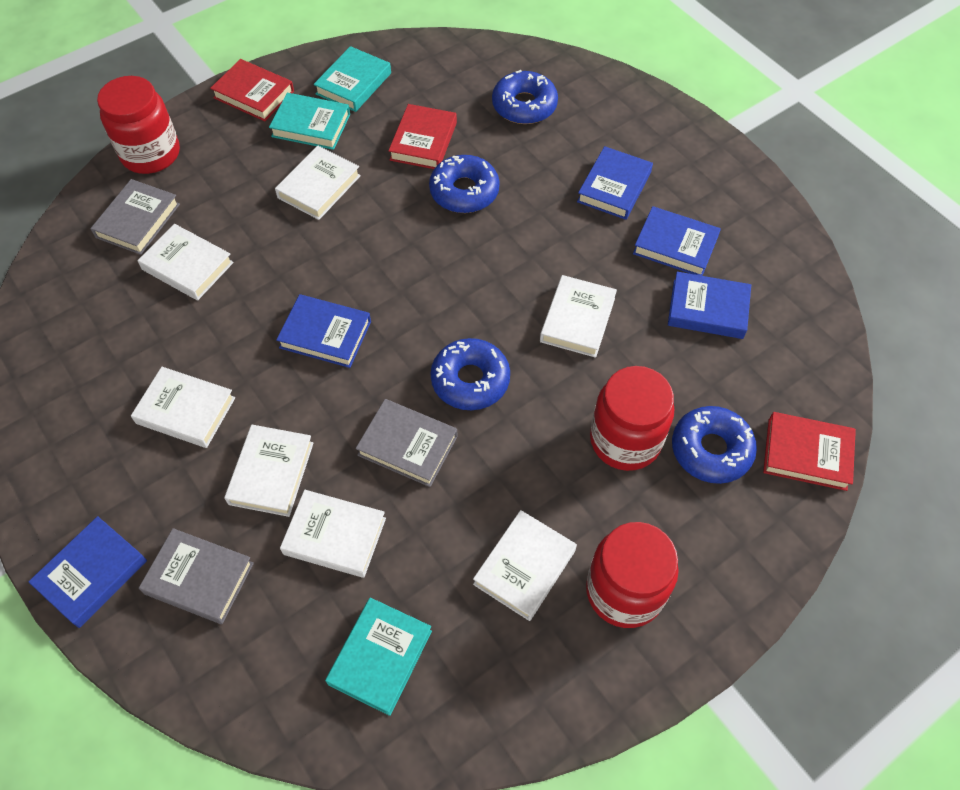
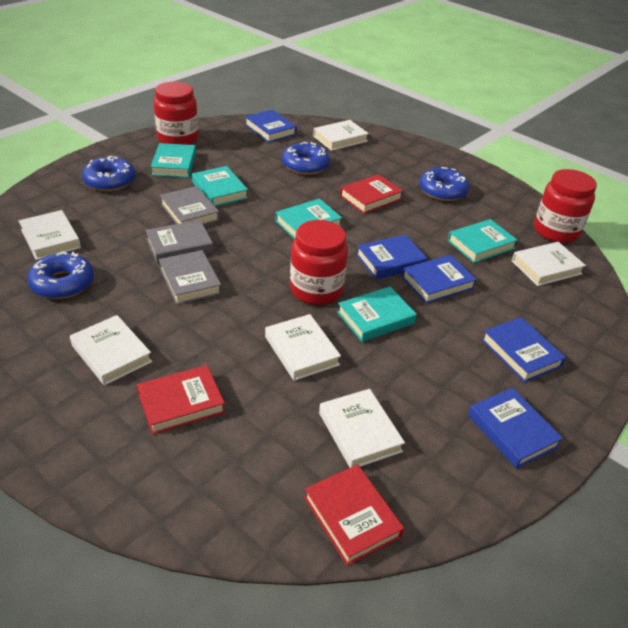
turquoise book: [269,93,350,150] [314,46,391,112] [325,598,432,716] = 3 -> [151,143,196,178] [192,166,248,206] [275,198,342,239] [337,287,417,342] [448,219,518,263] = 5
white book: [131,367,235,448] [137,224,234,300] [224,425,313,517] [275,146,361,220] [280,490,386,578] [473,510,577,621] [540,275,617,358] = 7 -> [19,210,81,260] [70,315,152,385] [265,314,341,381] [313,120,369,151] [319,389,405,468] [512,242,586,286] = 6

